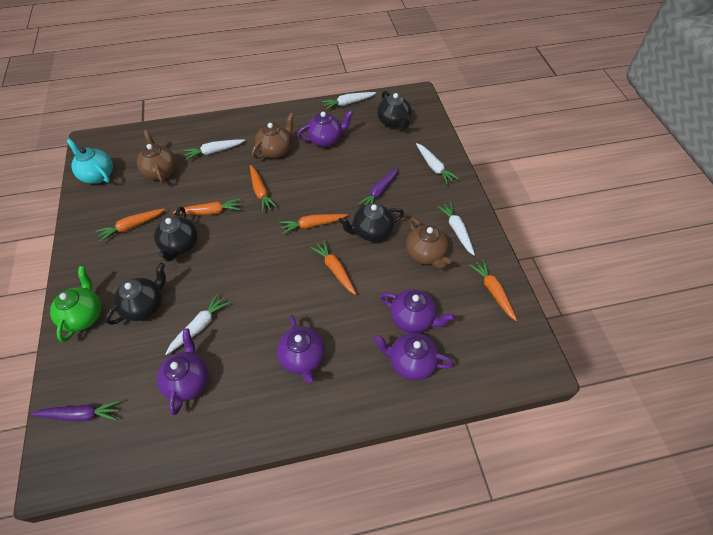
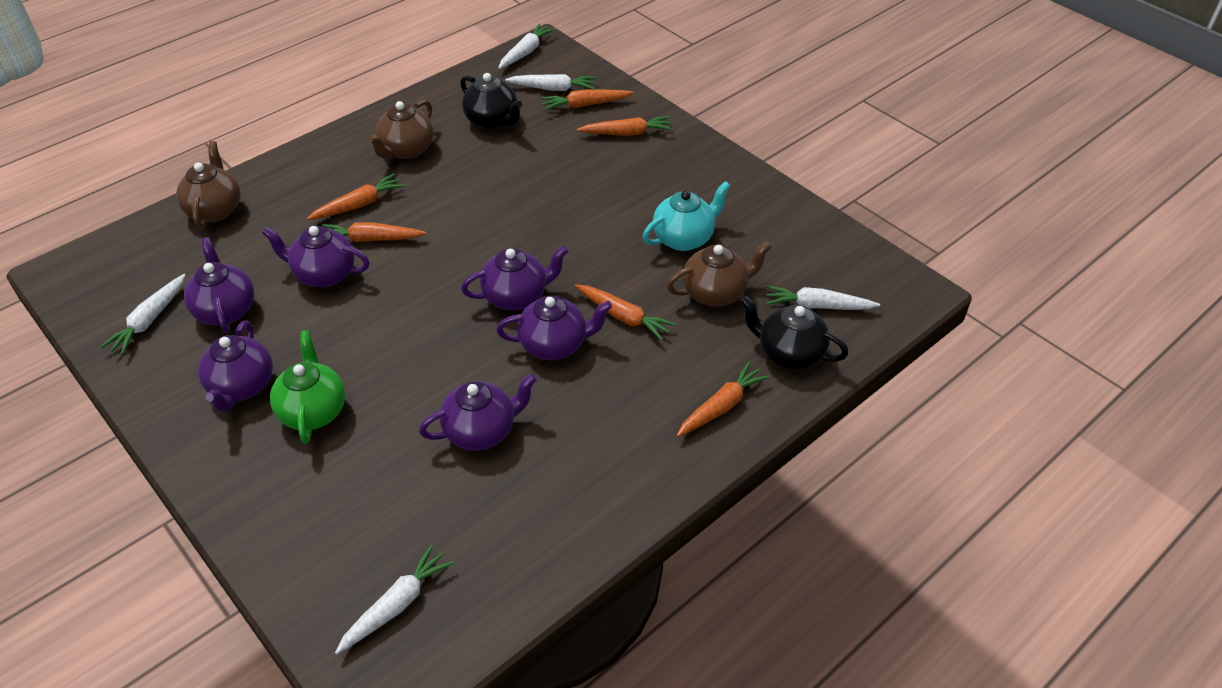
black teapot: [105,263,166,325] [154,207,198,262] [338,203,404,242] [377,91,412,129] = 4 -> [460,73,523,130] [740,296,849,370] = 2
purple carrot: [31,400,121,422] [357,167,398,205] = 2 -> none = 0
purple teapot: [157,328,209,415] [277,315,325,383] [297,110,354,147] [373,332,453,381] [380,289,455,333] = 5 -> [184,237,254,333] [198,321,273,411] [262,226,370,287] [419,374,537,451] [461,245,568,311] [496,296,612,360] = 6

